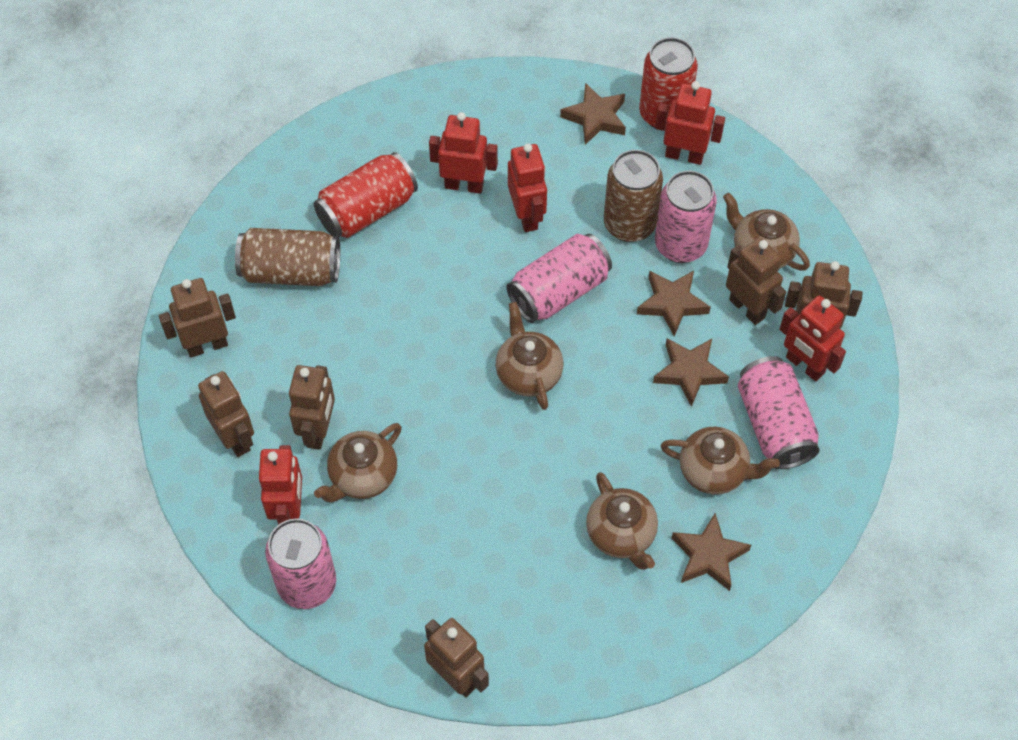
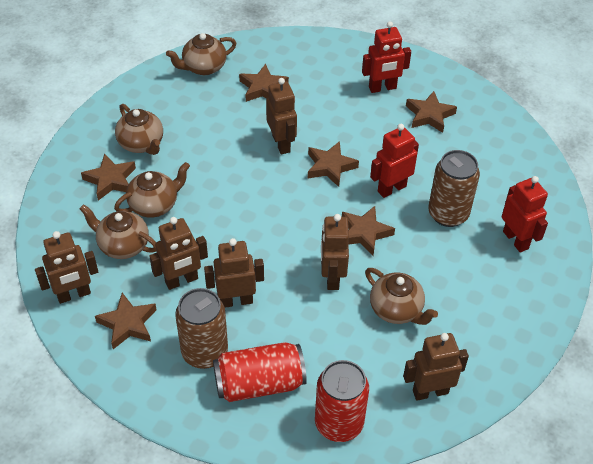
brown star: [560,83,626,145] [637,271,711,337] [653,339,729,407] [672,513,751,591] = 4 -> [81,153,136,200] [95,293,157,349] [239,64,289,102] [308,141,359,187] [342,206,395,255] [406,91,457,133] = 6
pink can: [265,518,336,609] [507,234,612,323] [655,171,717,263] [738,356,820,469] = 4 -> none = 0
red robot: [259,445,302,525] [429,112,498,194] [508,144,547,232] [655,81,725,165] [779,296,846,381] = 5 -> [362,21,411,93] [370,124,419,198] [502,176,548,252] = 3

